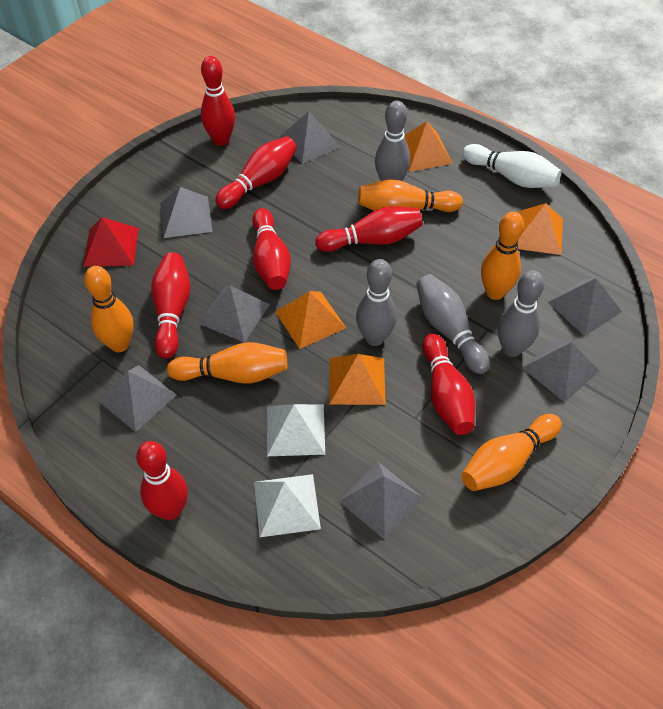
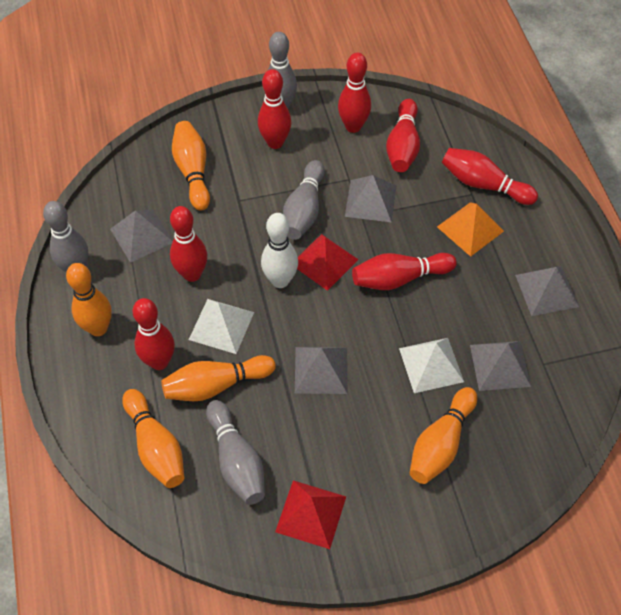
grey pyramid: [98,365,177,432] [160,187,213,238] [198,285,270,343] [279,111,340,164] [339,462,423,540] [522,338,599,402] [548,278,622,336] = 7 -> [110,210,173,263] [295,347,348,394] [345,175,396,222] [470,341,531,391] [515,266,579,316] = 5
orange pyramid: [275,291,346,349] [329,354,386,405] [404,122,453,172] [517,203,563,255] = 4 -> [437,202,504,257] = 1
red pyramid: [83,217,138,267] = 1 -> [275,480,346,549] [297,234,359,291] = 2

